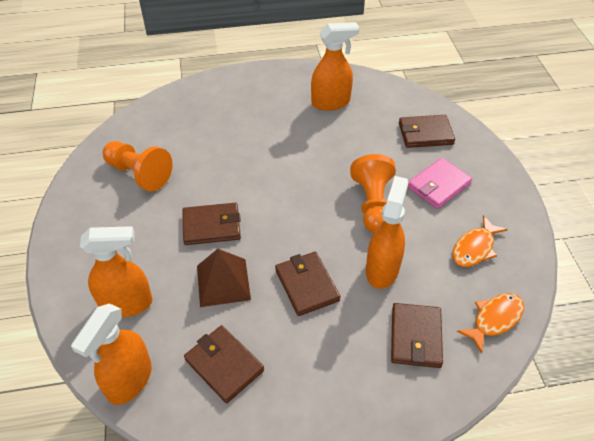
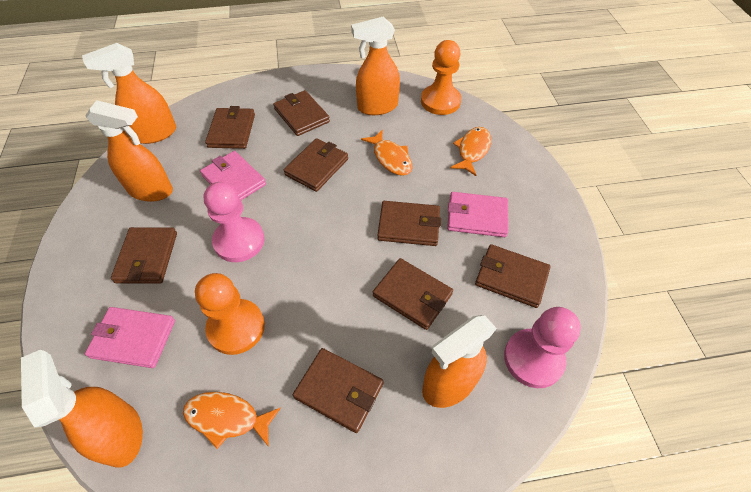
brown pyramid: [197,249,251,307] = 1 -> none = 0
brown wallet: [182,203,241,245] [184,325,264,403] [275,252,341,316] [391,303,443,368] [399,115,455,148] = 5 -> [111,227,177,284] [205,106,255,149] [273,90,330,136] [284,138,348,192] [293,348,383,433] [373,258,453,330] [377,201,441,246] [475,244,551,308] = 8
orange fish: [452,215,508,267] [457,293,524,354] = 2 -> [183,392,281,449] [361,129,413,176] [450,127,491,176] = 3
orange spray bottle: [71,303,152,405] [80,226,153,317] [311,22,359,111] [366,176,409,289] = 4 -> [21,350,143,468] [82,43,176,144] [86,100,173,202] [351,17,400,115] [422,315,497,408] = 5
pink pawn: none = 0 -> [204,182,265,262] [504,307,581,388] = 2
pink wallet: [408,158,472,209] = 1 -> [85,307,175,368] [200,151,266,200] [447,192,509,237] = 3

